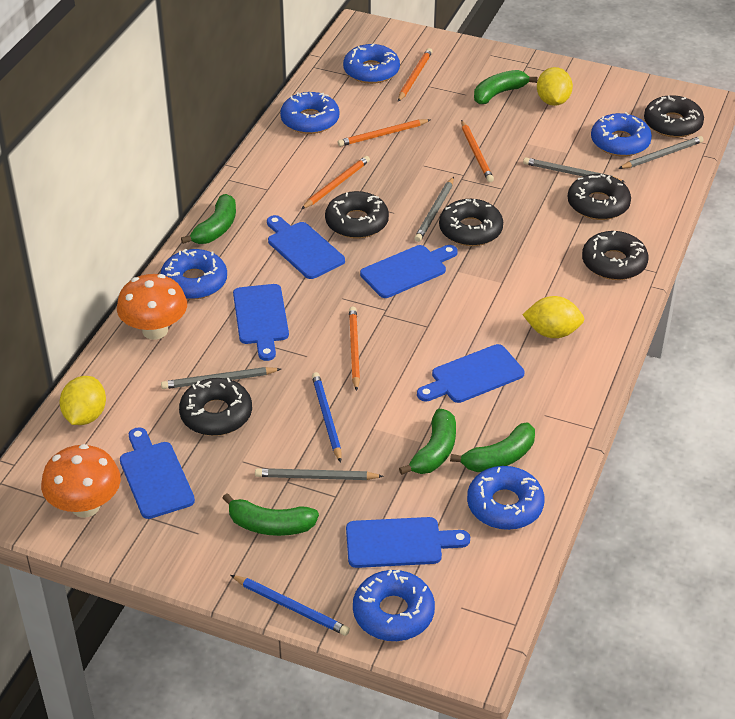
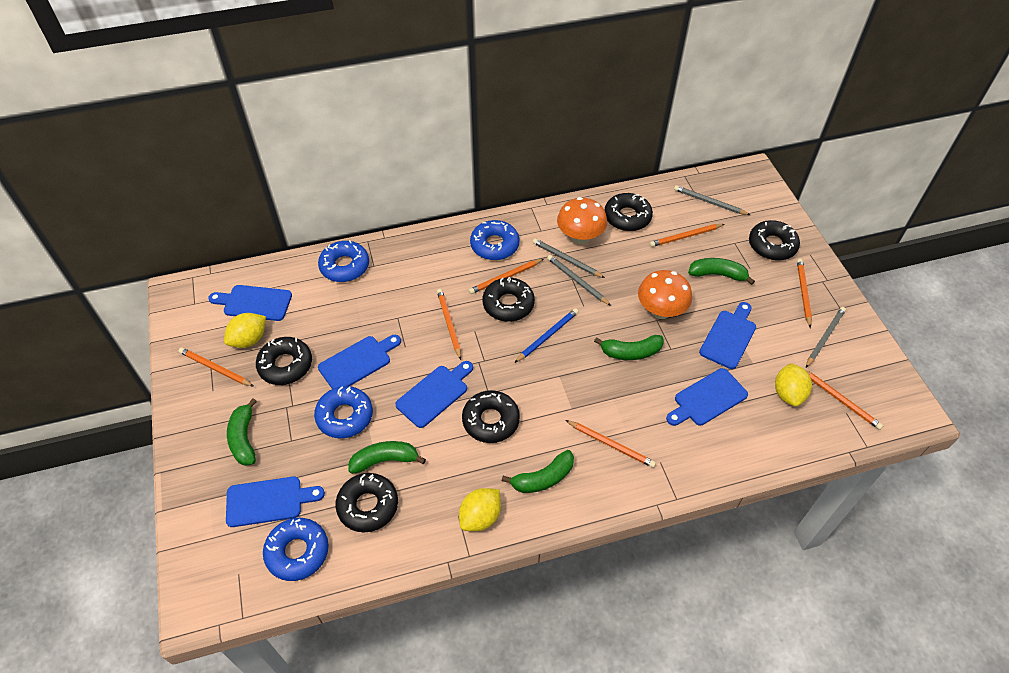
blue donut: [160,249,227,299] [280,92,339,134] [343,43,400,84] [353,570,435,641] [467,466,544,530] [591,112,652,156] = 6 -> [263,518,329,581] [314,386,373,438] [318,240,369,282] [470,220,520,260] = 4
blue pencil: [231,575,350,636] [312,372,341,463] = 2 -> [514,308,579,363] = 1
grey pencil: [161,367,281,389] [255,468,384,480] [414,177,454,242] [523,157,625,183] [618,136,704,169] = 5 -> [533,238,605,278] [547,255,611,306] [674,185,750,215] [806,307,846,368] = 4
orange pencil: [301,156,370,209] [338,119,431,147] [349,307,360,391] [398,48,433,102] [461,120,494,182] = 5 -> [179,347,254,387] [437,289,461,360] [469,259,543,294] [565,420,656,468] [650,224,724,247] [797,258,812,328] [804,369,883,430] = 7

